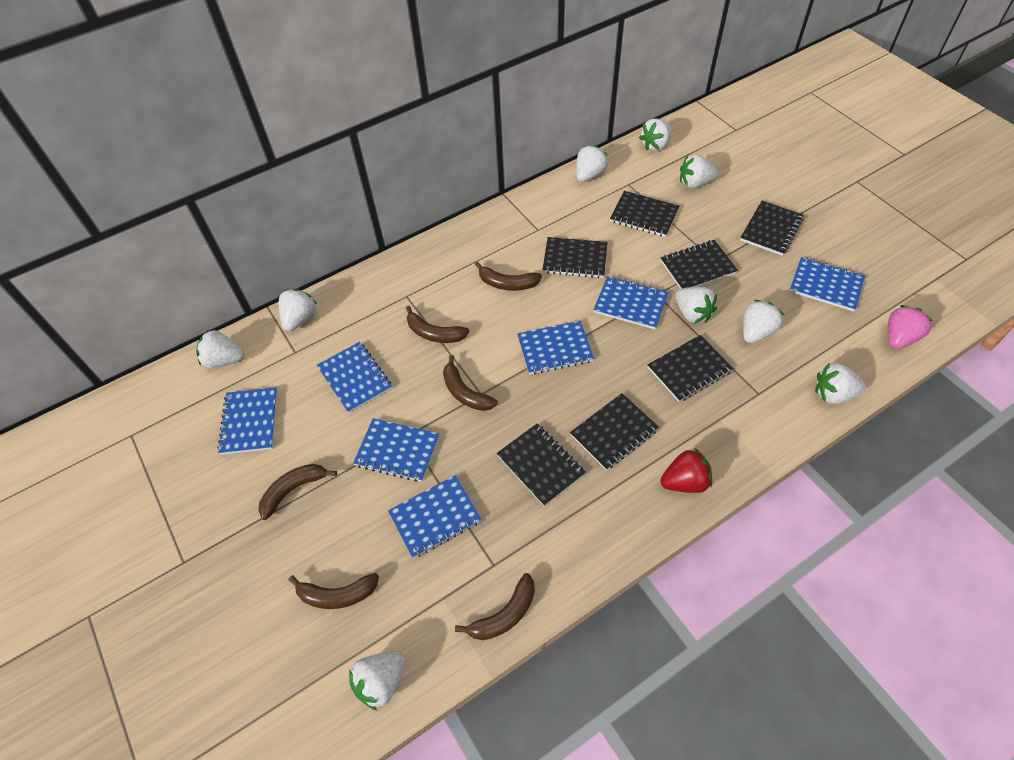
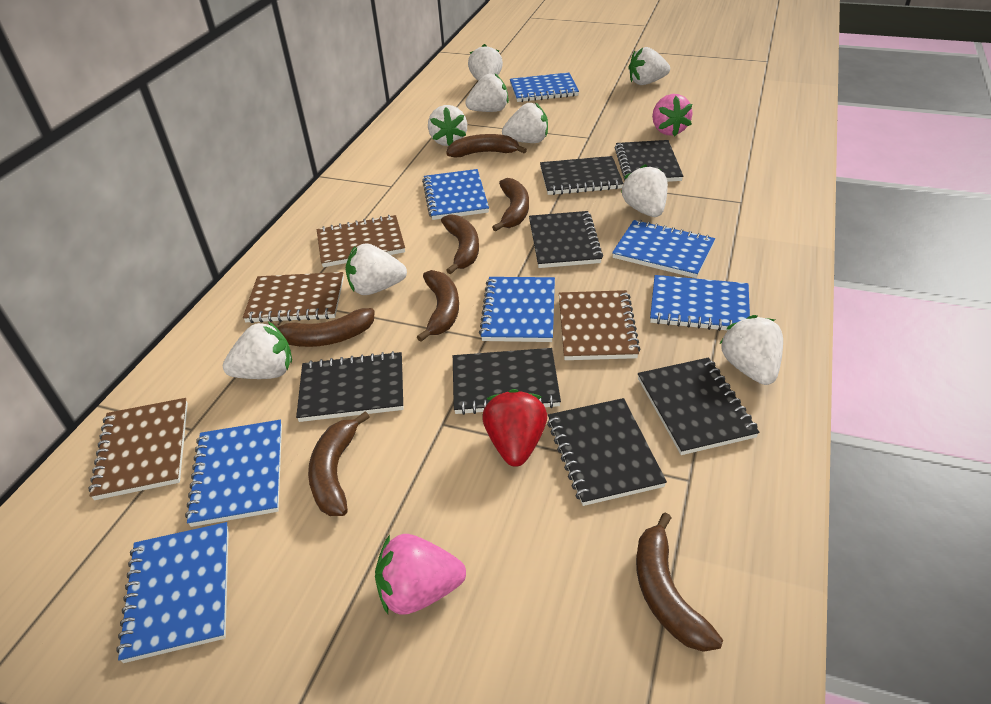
brown banana: [258,464,337,520] [288,573,379,609] [406,306,469,343] [443,355,498,411] [455,573,535,640] [475,262,542,291] = 6 -> [268,308,375,347] [308,411,370,516] [417,270,459,342] [441,214,479,275] [446,134,527,157] [492,178,529,232] [636,513,723,652] = 7
brown notebook: none = 0 -> [88,398,188,500] [243,272,344,323] [317,215,405,267] [559,290,641,360] = 4
pink strawberry: [888,305,933,349] = 1 -> [375,534,466,615] [652,94,693,136] = 2

